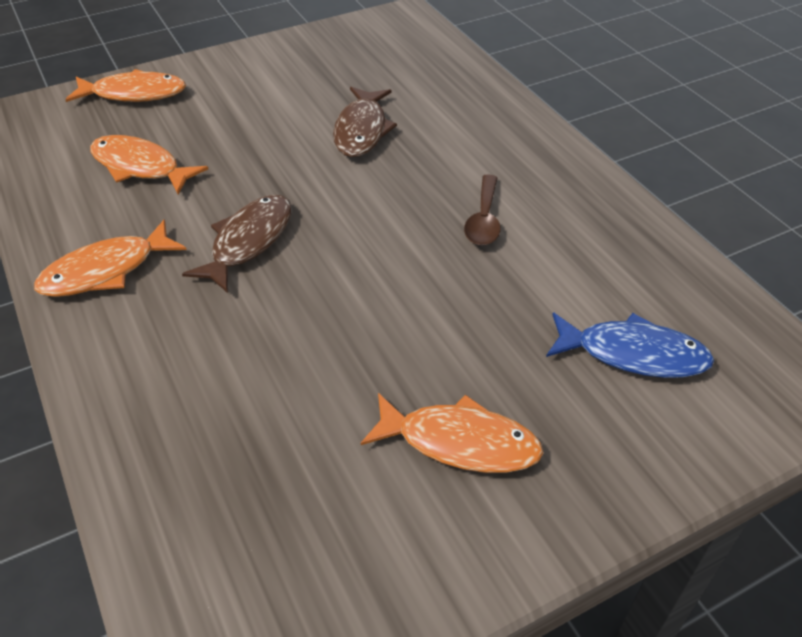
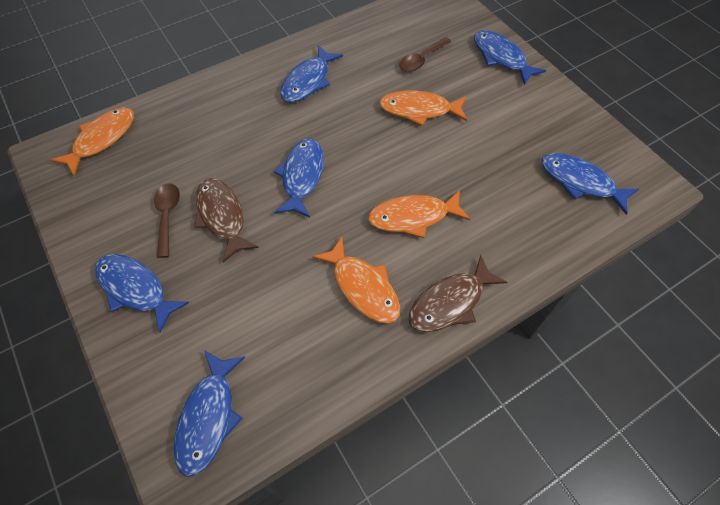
blue fish: [546,313,714,378] = 1 -> [95,254,189,333] [174,350,245,477] [274,138,324,218] [280,45,343,103] [474,30,546,85] [541,153,639,214] = 6
brown spoon: [464,174,501,246] = 1 -> [154,183,180,258] [399,37,451,72] = 2

